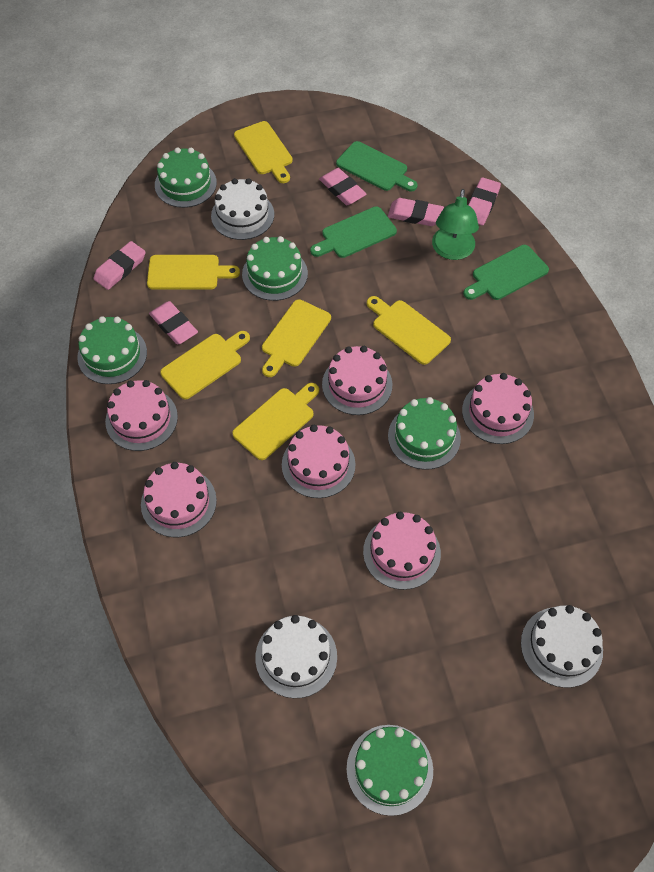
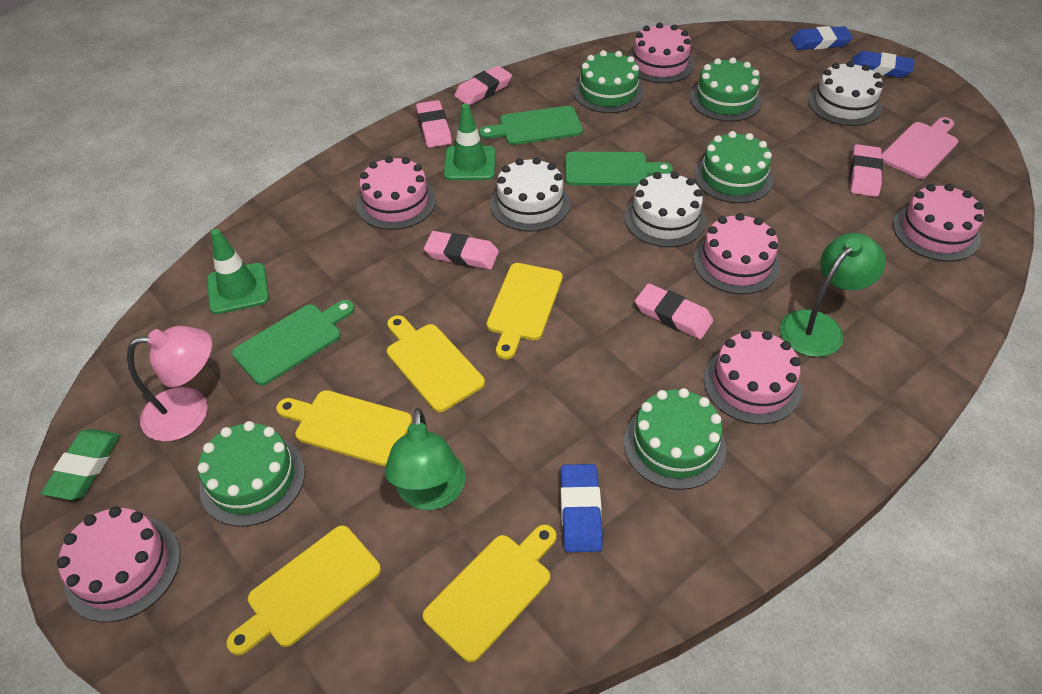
blue eraser: none = 0 -> [560,464,602,552] [791,26,853,50] [852,51,914,78] = 3
green eraser: none = 0 -> [41,429,120,500] = 1
green lamp: [432,189,479,260] = 1 -> [385,408,466,510] [780,233,886,357] = 2
green traffic cone: none = 0 -> [207,229,269,314] [444,104,496,180] = 2
pink cutting board: none = 0 -> [881,117,958,179] = 1
pink lamp: none = 0 -> [127,326,212,442] = 1
yellow cutting board: [147,255,240,290] [160,331,250,399] [232,383,319,460] [234,121,293,183] [262,299,331,377] [367,296,451,365] = 6 -> [226,525,381,656] [276,390,412,466] [387,315,485,412] [423,524,557,662] [487,263,563,359] = 5

